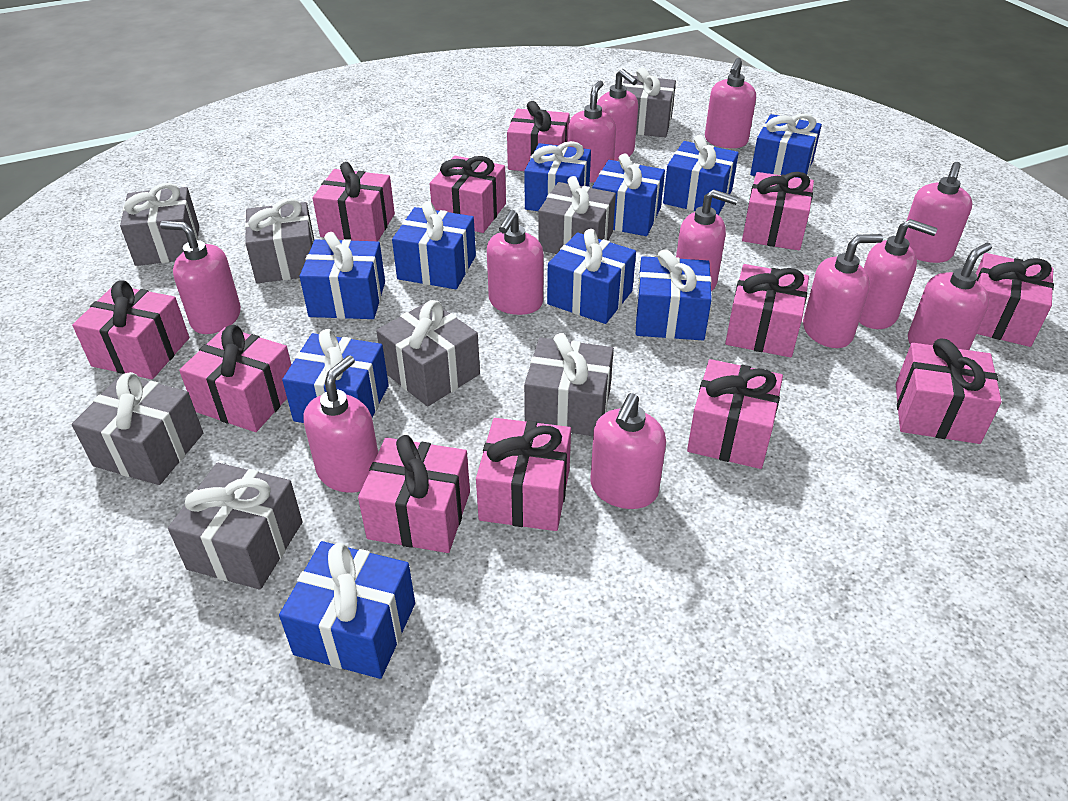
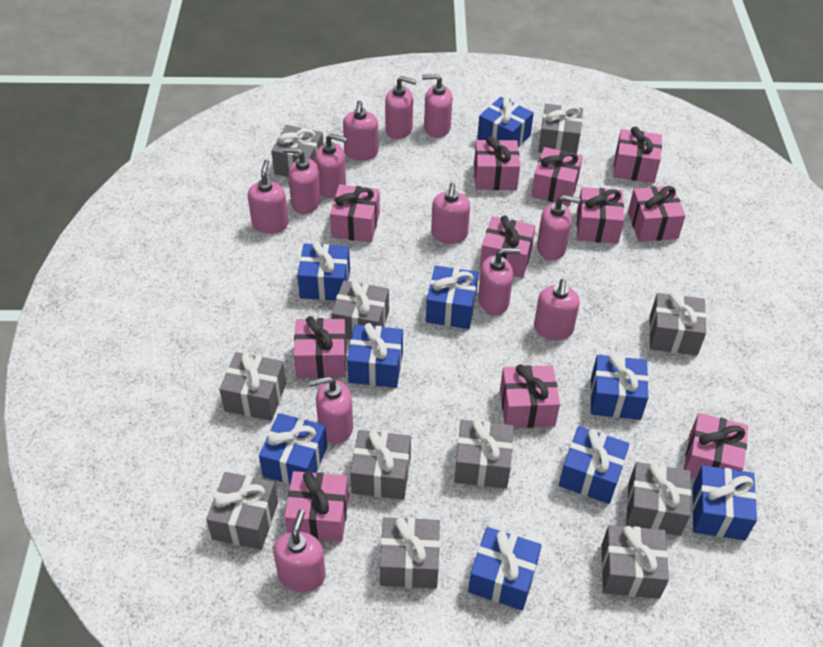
blue gift: [279,541,415,679] [282,329,389,423] [299,232,385,319] [392,201,476,289] [524,141,591,211] [547,229,636,324] [592,153,665,236] [636,249,712,340] [663,135,739,215] [750,114,822,178] = 10 -> [259,413,327,484] [297,241,350,301] [347,323,403,388] [426,266,478,329] [468,527,542,611] [477,97,534,147] [559,426,629,504] [590,354,649,420] [692,465,757,540] = 9
grey gift: [72,372,203,485] [120,183,199,266] [168,463,303,589] [245,198,314,283] [376,300,480,407] [524,333,614,436] [538,176,616,254] [622,67,676,137] = 8 -> [206,472,278,550] [219,352,286,421] [271,125,324,177] [331,280,389,339] [350,430,411,500] [380,517,440,589] [454,420,514,489] [538,104,583,154] [601,525,669,599] [626,462,691,536] [649,292,706,355] = 11
pink gift: [72,280,189,379] [179,325,292,432] [313,162,395,241] [358,435,470,553] [430,156,506,233] [476,418,571,531] [507,101,570,171] [687,359,783,469] [725,264,809,357] [742,172,814,250] [896,338,1002,444] [976,253,1054,347] = 12 -> [284,471,349,542] [294,316,346,378] [330,184,380,242] [474,136,520,190] [480,215,536,278] [500,364,560,428] [531,147,583,206] [576,187,624,244] [613,127,662,183] [628,186,686,242] [684,413,749,479] = 11

